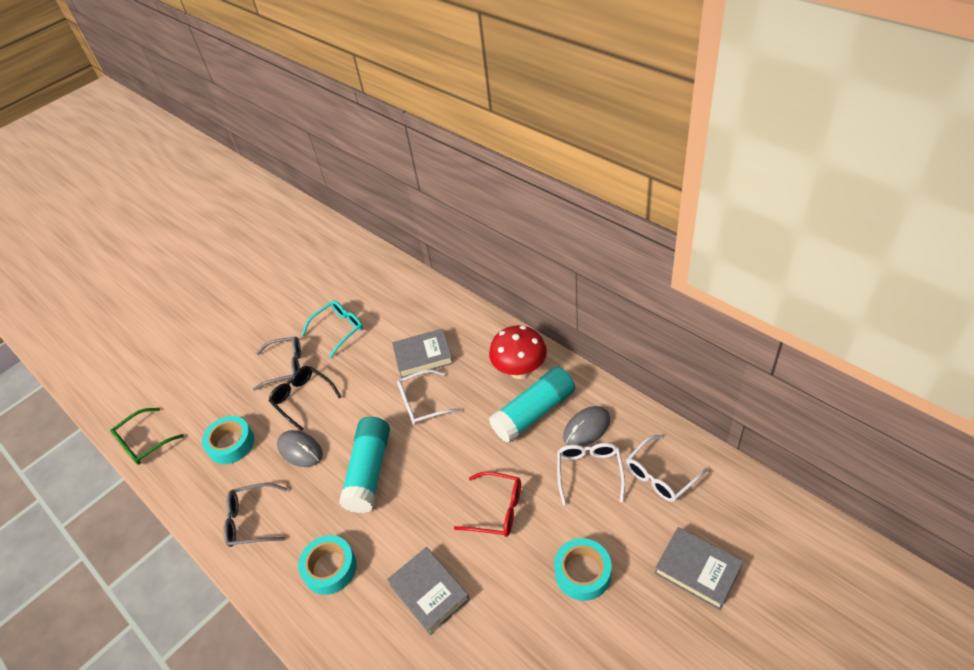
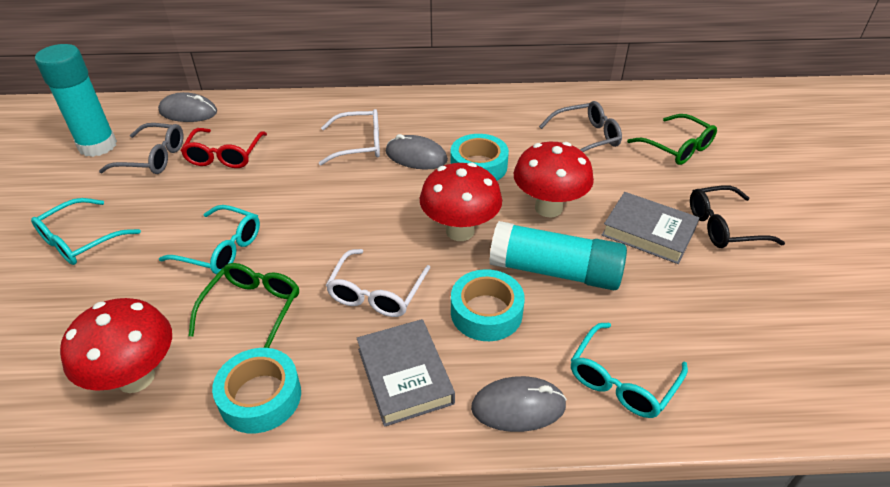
green glasses: [110,408,184,465] = 1 -> [188,263,299,348] [627,114,717,165] = 2
grey book: [387,547,470,635] [392,329,453,378] [655,527,743,610] = 3 -> [357,319,455,427] [602,192,699,264] = 2
grey mouse: [277,430,323,467] [563,406,610,446] = 2 -> [158,92,217,122] [386,134,448,170] [471,376,567,432] = 3
red mushroom: [489,325,547,379] = 1 -> [60,298,172,393] [420,162,502,241] [514,142,594,217] = 3
turquoise glasses: [302,300,363,358] = 1 -> [31,198,141,265] [159,205,260,275] [571,323,688,418] = 3
white glasses: [397,369,461,425] [557,443,625,505] [626,435,708,502] = 3 -> [319,109,380,165] [326,249,430,317] = 2

